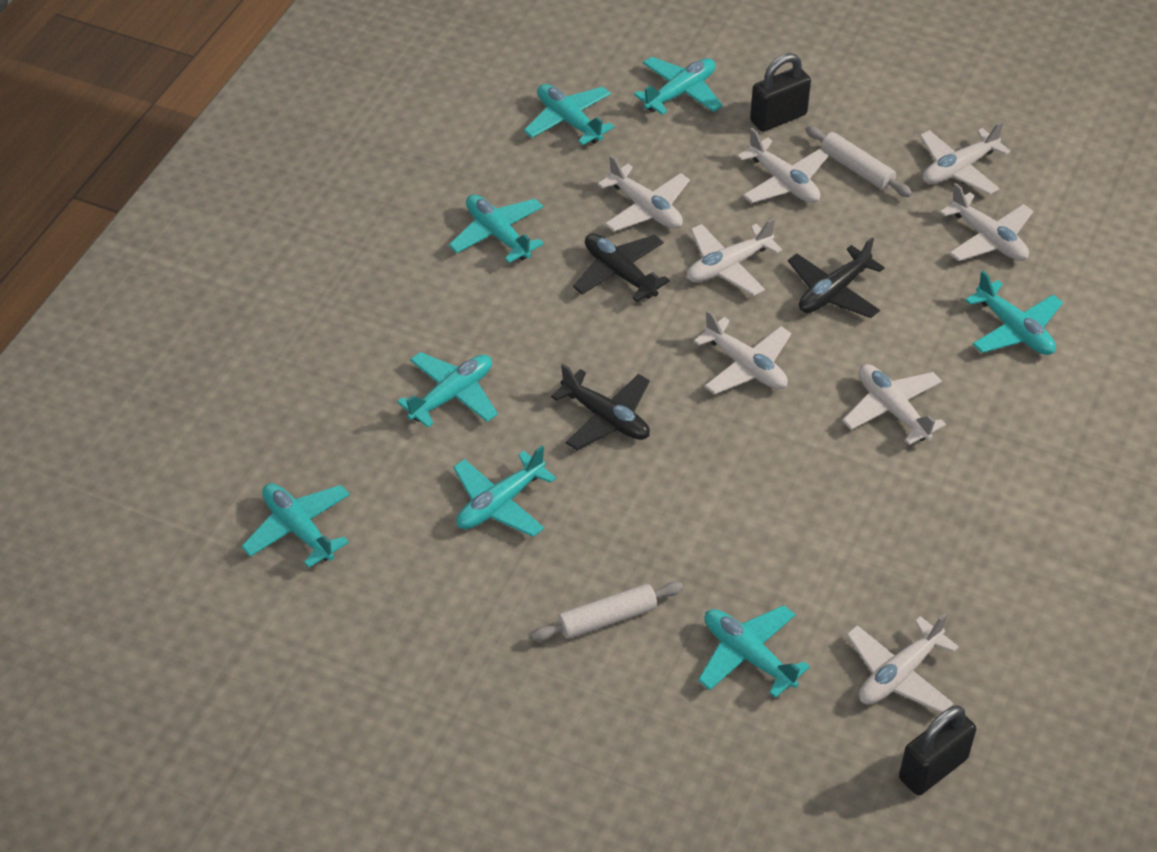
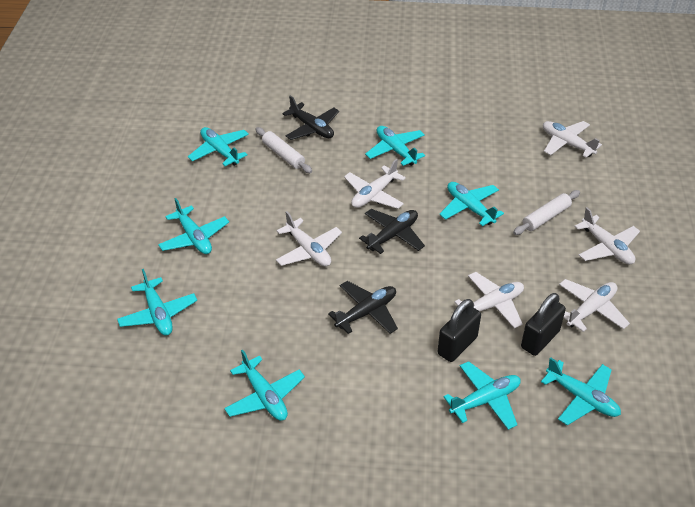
white plane: [598,155,690,232] [687,218,782,296] [694,310,791,394] [737,128,829,203] [842,364,946,445] [846,613,959,713] [920,121,1011,195] [940,183,1033,261] = 8 -> [276,211,342,267] [344,159,406,209] [454,272,524,328] [543,121,602,158] [559,279,630,332] [574,207,640,265] = 6

